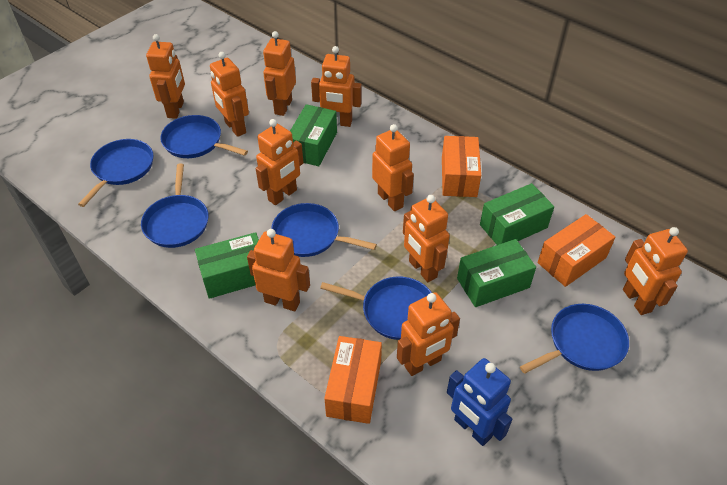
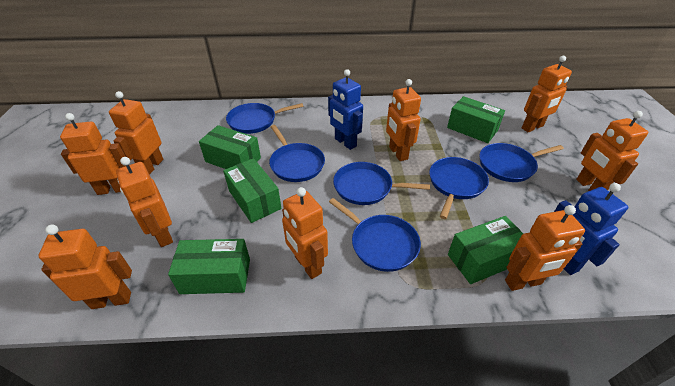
blue robot: [447,358,512,446] = 1 -> [328,69,363,150] [554,183,629,275] = 2
green box: [195,232,259,299] [290,104,337,166] [457,239,536,307] [480,183,554,245] = 4 -> [168,239,250,294] [199,125,261,169] [223,158,282,223] [447,96,505,143] [448,216,523,284] = 5
orange box: [324,336,382,424] [442,136,481,197] [538,214,615,287] = 3 -> none = 0
orange robot: [146,34,185,119] [210,52,249,137] [247,229,310,311] [256,119,304,205] [263,31,296,116] [311,46,362,127] [372,124,414,211] [397,292,460,376] [403,195,450,282] [623,227,688,315] = 10 -> [39,225,132,309] [60,113,126,195] [109,91,163,175] [116,157,173,247] [282,187,328,279] [386,79,421,161] [505,205,585,291] [522,56,572,132] [576,111,648,191] = 9

